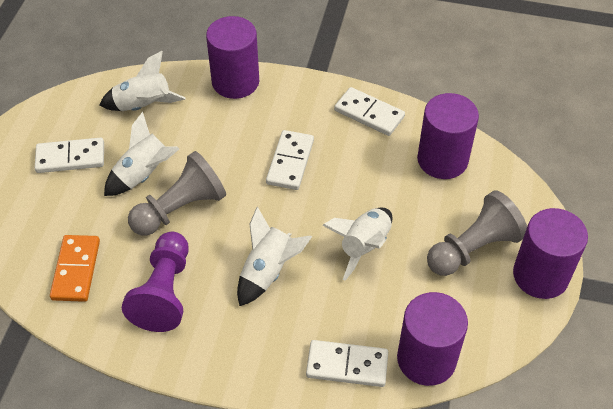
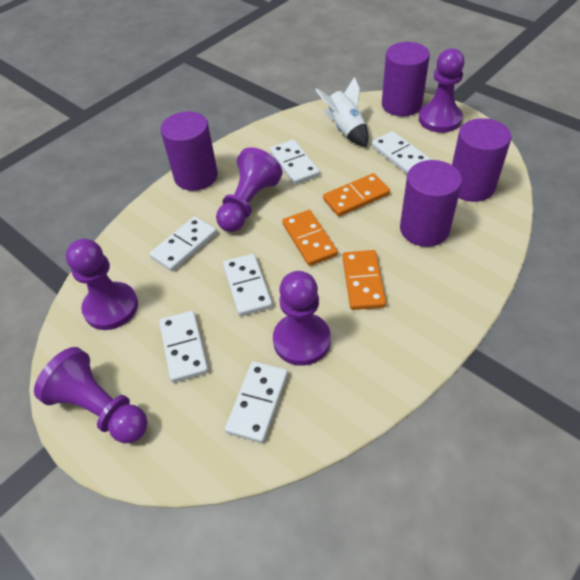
grey pawn: [128,151,226,235] [427,191,527,276] = 2 -> none = 0
orange domino: [50,235,100,302] = 1 -> [282,210,338,266] [323,173,390,217] [342,250,386,310] = 3
purple pawn: [122,232,189,332] = 1 -> [34,347,148,443] [66,239,138,330] [216,147,283,232] [273,271,331,366] [419,48,465,133] = 5
white domino: [35,138,104,173] [266,130,314,190] [306,340,388,387] [334,87,405,136] = 4 -> [149,216,217,272] [159,311,209,383] [223,254,272,316] [225,361,288,443] [270,139,320,185] [371,131,430,174] = 6
white rocket: [100,51,186,111] [104,112,179,196] [237,207,312,306] [322,208,392,280] = 4 -> [316,77,368,147] = 1

